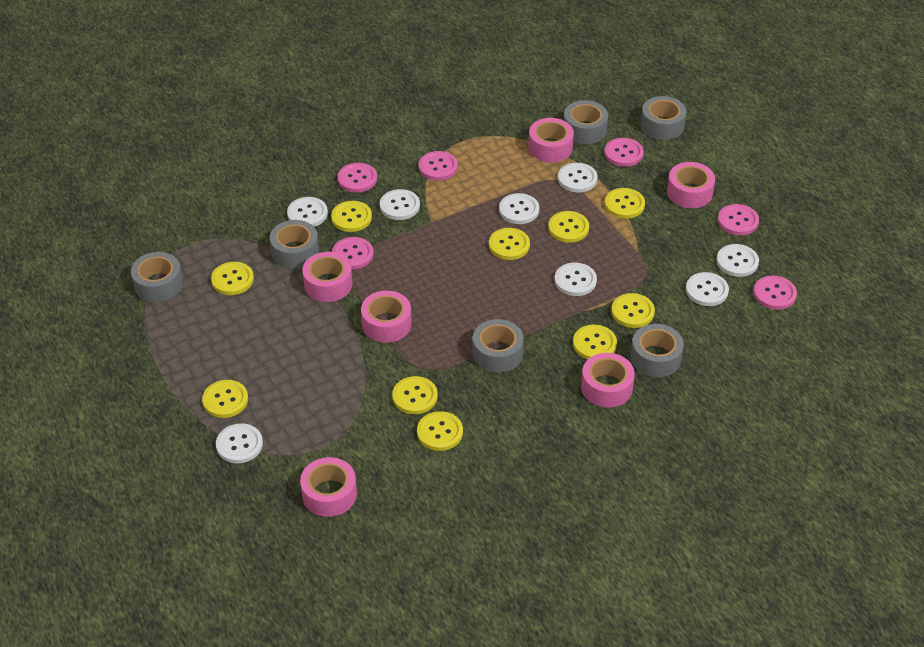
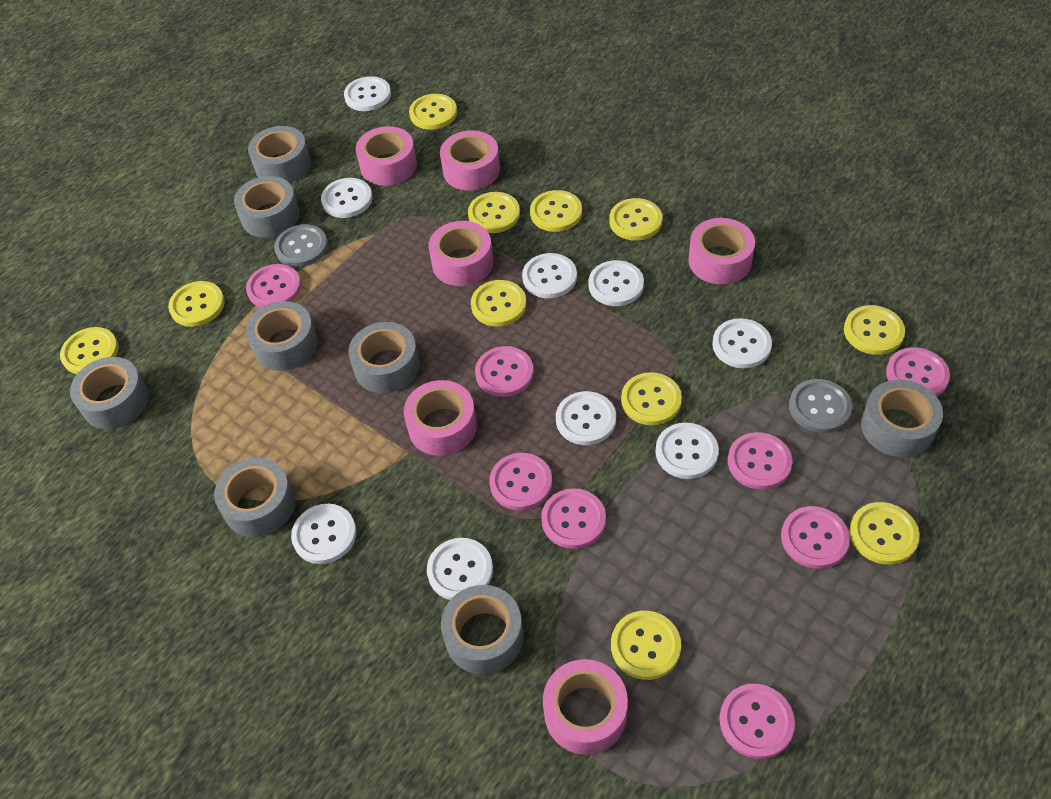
grey button: none = 0 -> [274,224,328,267] [789,379,853,433] = 2
grey tape: [131,252,183,302] [270,220,319,269] [473,319,524,373] [564,100,608,144] [631,324,684,377] [641,96,687,140] = 6 -> [70,357,149,429] [214,457,295,537] [234,176,300,238] [246,301,318,371] [248,126,311,183] [348,322,420,393] [441,585,524,675] [861,380,943,458] = 8
pink button: [332,237,374,270] [338,163,377,193] [419,151,458,181] [604,138,644,167] [718,204,759,235] [753,275,797,310] = 6 -> [246,264,301,308] [475,346,534,397] [489,453,552,511] [541,488,606,549] [719,684,795,759] [728,432,792,490] [781,506,850,569] [886,347,950,397] = 8
white button: [216,423,263,464] [287,197,328,227] [380,189,420,220] [499,193,539,224] [555,263,597,296] [558,163,597,193] [686,272,729,306] [717,244,759,277] = 8 -> [291,504,356,564] [321,178,372,218] [344,76,391,111] [427,538,493,600] [522,253,577,298] [556,391,616,445] [588,260,644,306] [656,423,719,479] [712,318,772,368] = 9
yellow button: [202,380,248,418] [211,262,254,295] [331,201,372,232] [392,376,438,414] [417,411,463,451] [489,228,530,260] [548,211,589,243] [573,325,617,359] [605,188,645,219] [611,293,655,328] = 10 -> [60,327,119,374] [168,281,225,327] [409,94,457,130] [468,192,520,233] [471,280,527,327] [530,190,582,232] [609,198,662,241] [611,611,681,680] [621,372,682,426] [844,305,905,355] [849,502,920,565] = 11

